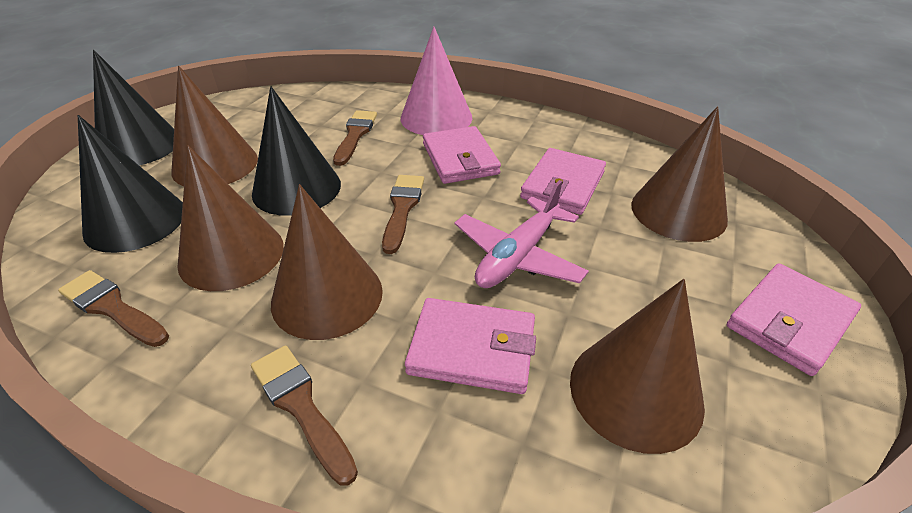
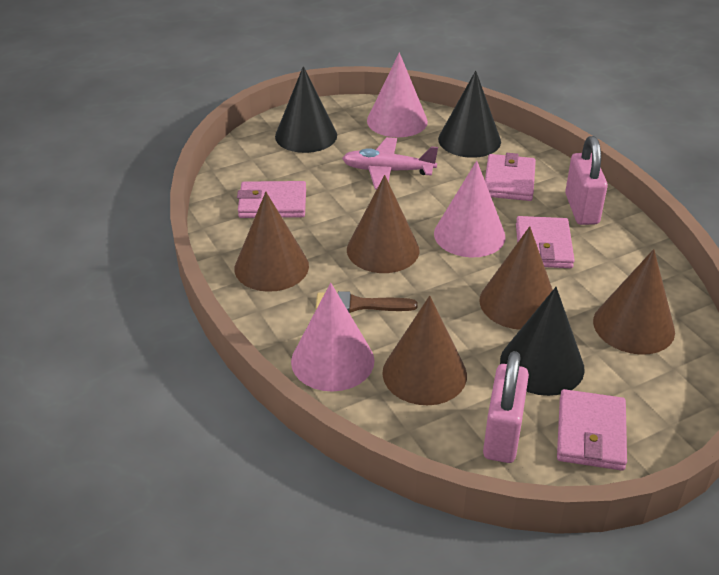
brown brush: [58,270,169,347] [251,345,358,486] [333,110,377,166] [382,175,424,254] = 4 -> [316,291,418,313] = 1
pink cone: [400,27,472,135] = 1 -> [291,283,375,392] [367,52,428,137] [434,161,506,257] = 3
pink padlock: none = 0 -> [483,351,529,463] [565,136,608,225] = 2

